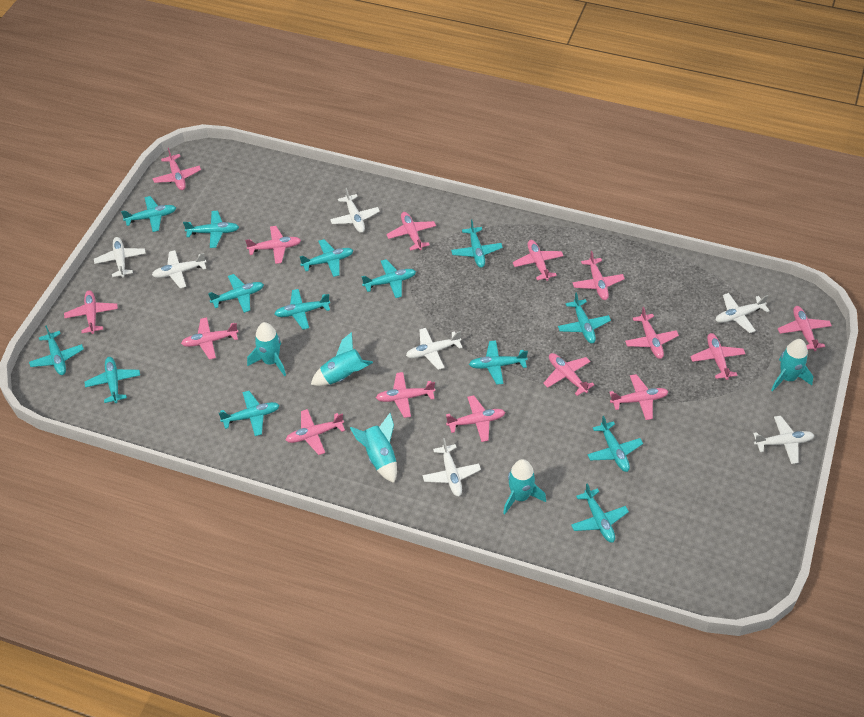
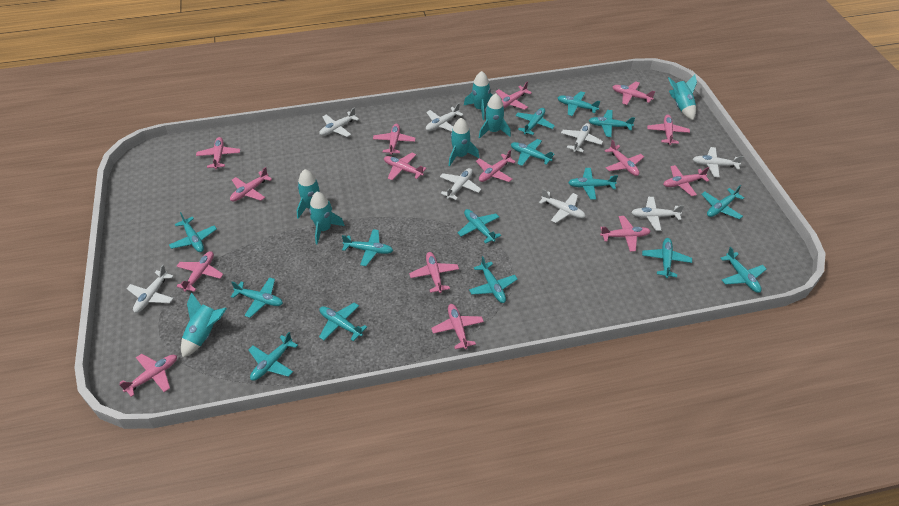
turquoise plane: [29,325,84,375] [84,357,140,403] [121,196,176,232] [183,211,239,248] [208,274,264,313] [219,391,280,436] [274,289,330,330] [300,239,354,277] [362,259,416,298] [451,220,503,268] [469,340,528,385] [558,292,611,343] [571,483,629,543] [587,416,643,472] = 14 -> [169,212,217,252] [231,277,283,318] [248,332,298,380] [319,303,367,341] [342,229,393,266] [458,209,501,244] [469,256,518,303] [511,139,554,166] [515,108,555,135] [558,91,600,116] [568,168,618,200] [588,110,635,137] [642,238,692,278] [701,185,744,219] [720,247,766,293] = 15
turquoise rocket: [247,322,286,376] [311,332,373,386] [350,413,397,483] [503,459,546,514] [771,339,813,392] = 5 -> [181,292,227,357] [297,169,332,219] [309,192,345,244] [448,118,479,166] [464,71,493,120] [479,94,511,139] [668,74,697,120] = 7
white plane: [94,237,146,278] [152,250,206,288] [330,188,380,233] [406,328,463,370] [422,438,481,496] [716,293,770,333] [753,416,814,464] = 7 -> [127,265,174,313] [319,107,359,137] [426,103,463,132] [440,168,481,200] [539,189,586,223] [561,123,603,152] [631,197,684,231] [693,147,744,177] = 8

